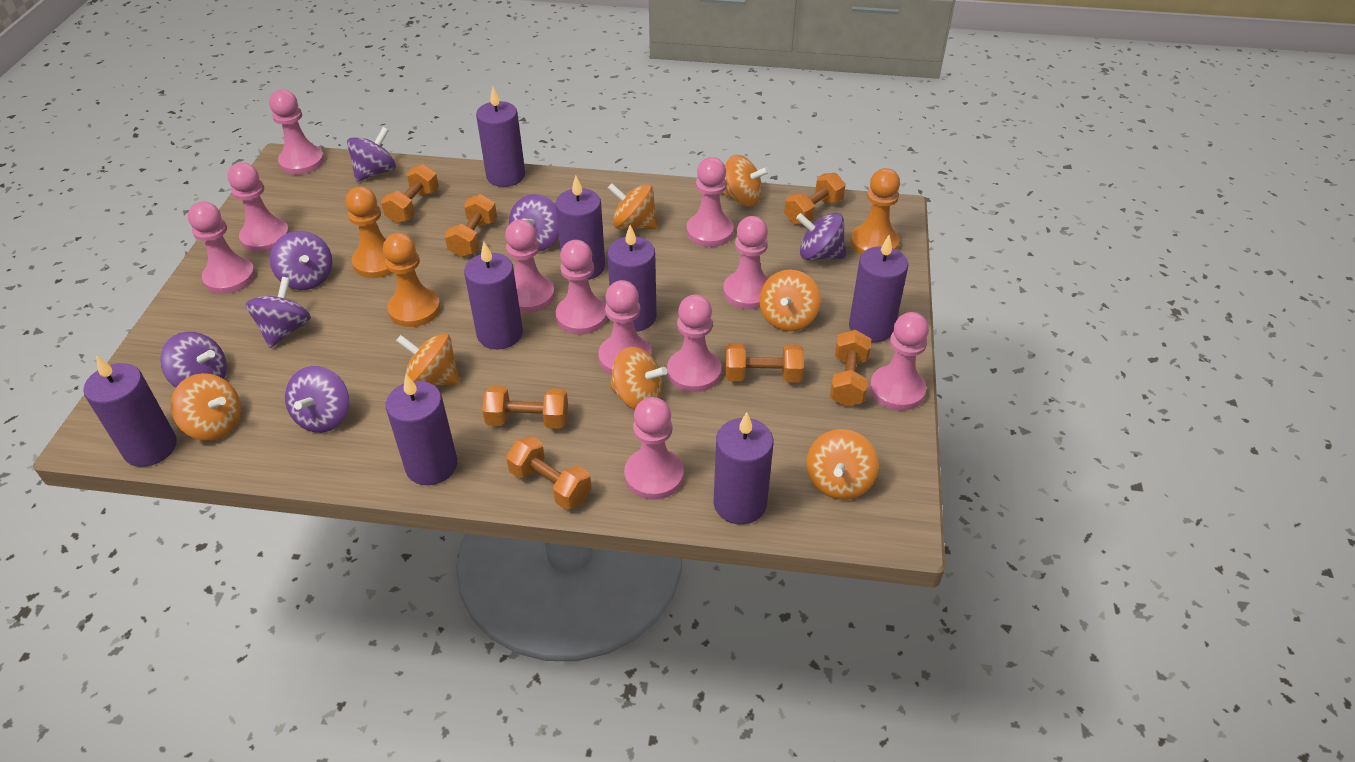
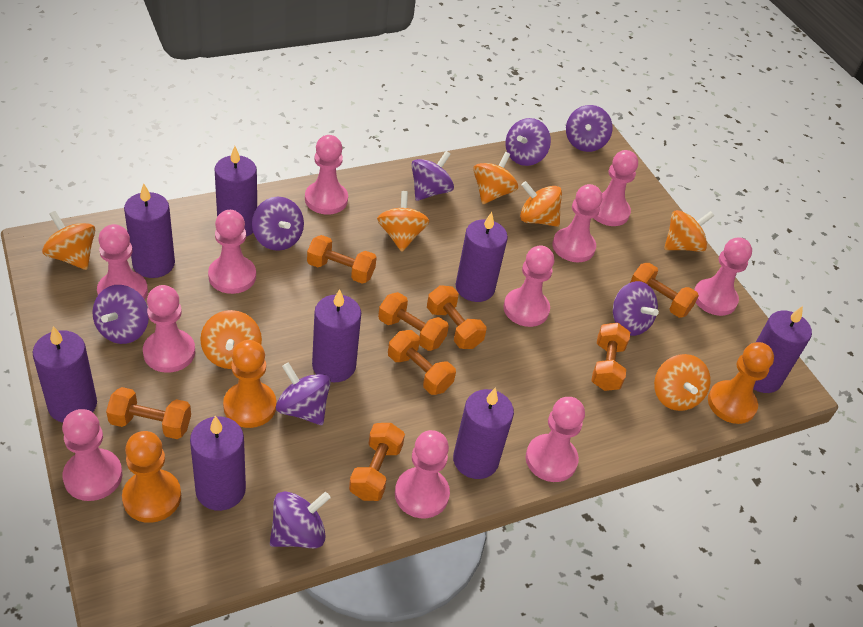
orange dumbbell: [381,164,439,224] [445,194,497,257] [482,386,568,429] [506,436,591,510] [725,343,804,383] [784,173,846,225] [830,330,871,407] = 7 -> [106,387,191,439] [307,235,377,284] [349,423,405,501] [378,292,449,351] [388,330,456,395] [427,285,487,349] [592,323,630,391] [630,263,699,318] = 8
purple spinning top: [160,332,227,388] [246,277,311,348] [270,231,332,290] [285,366,349,433] [347,127,396,182] [509,194,559,251] [796,213,847,260] = 7 -> [92,285,149,344] [252,197,304,251] [270,491,331,549] [276,362,331,425] [411,151,454,201] [505,118,551,166] [566,105,612,152] [613,281,659,336] = 8

